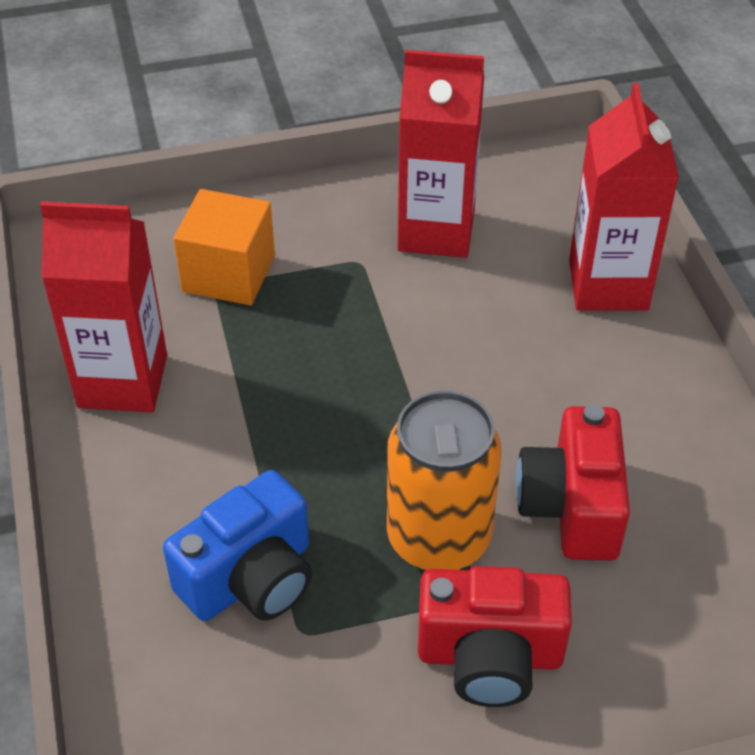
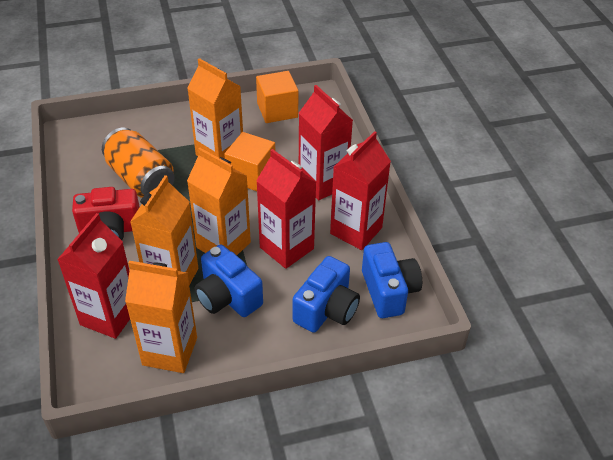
blue camera: [163,470,312,621] = 1 -> [195,244,263,317] [293,256,360,333] [362,242,422,318] = 3
orange carton: none = 0 -> [125,261,197,373] [130,175,198,285] [187,58,243,159] [187,148,251,255] = 4
orange cube: [173,189,275,305] = 1 -> [224,132,275,191] [256,71,298,123] = 2
red camera: [418,566,572,707] [516,404,630,561] = 2 -> [72,187,140,240] = 1
red carton: [40,201,167,412] [398,50,484,258] [569,83,679,311] = 3 -> [57,213,130,339] [256,149,316,269] [299,85,353,200] [330,131,391,250] = 4

